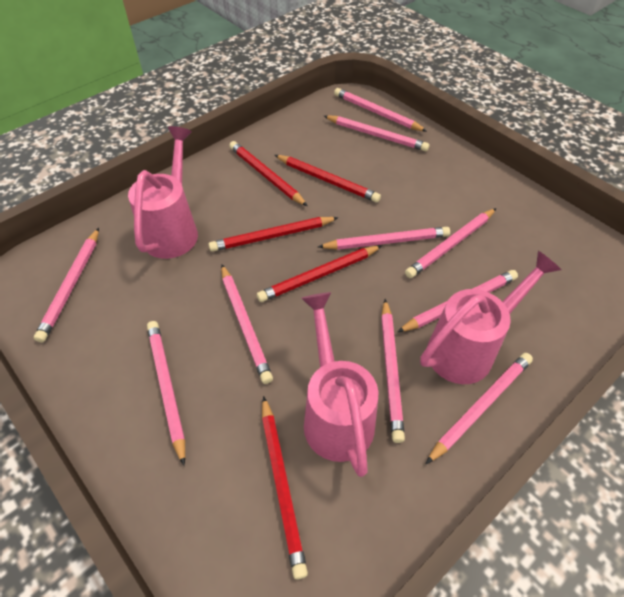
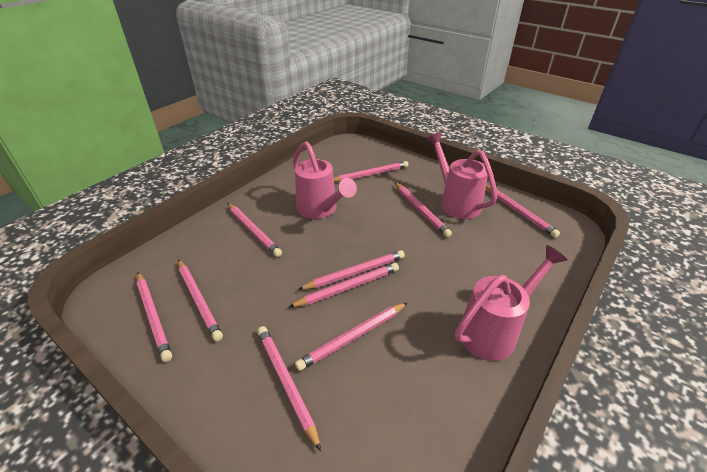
red pencil: [208,217,339,252] [229,141,308,206] [257,245,382,302] [262,396,308,580] [275,155,381,202] = 5 -> none = 0

